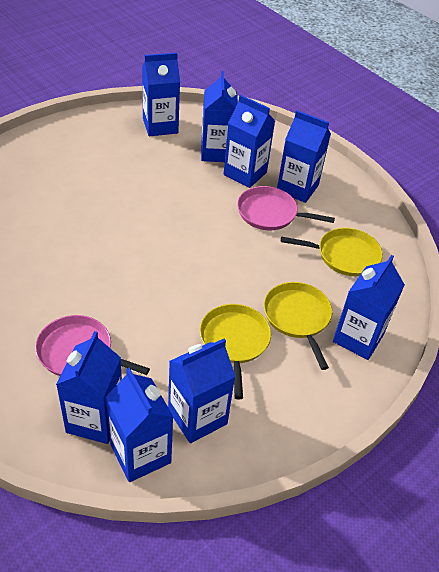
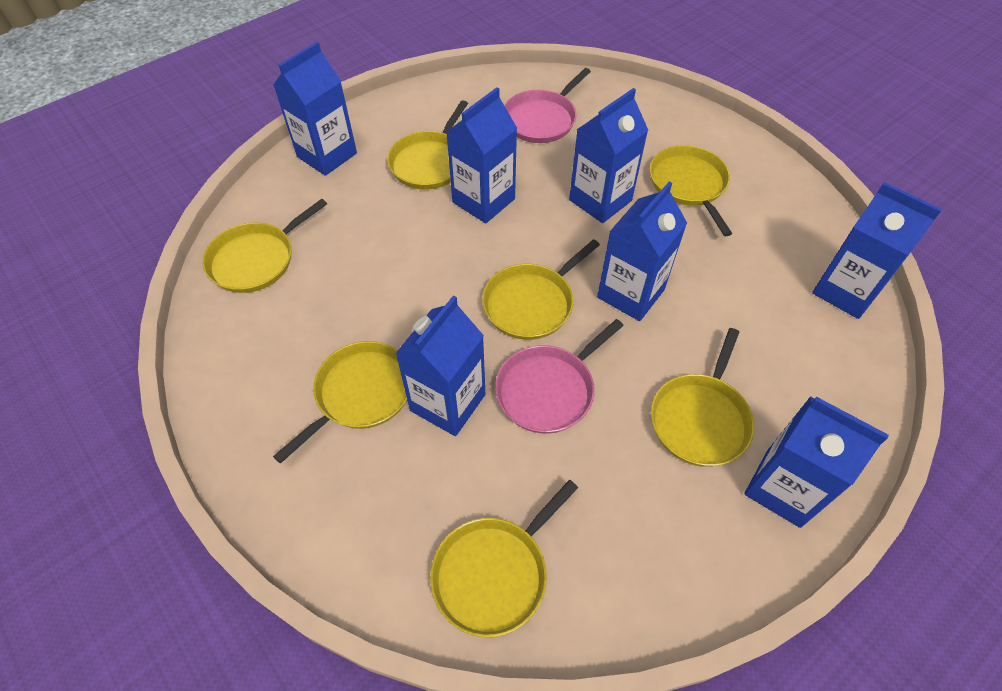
blue carton: [56,331,122,444] [106,368,173,482] [142,53,180,136] [168,338,236,443] [201,71,238,162] [224,95,275,188] [277,110,331,203] [333,255,405,360] = 8 -> [273,42,357,176] [395,296,485,436] [446,87,517,223] [569,88,648,223] [597,182,687,321] [744,396,889,528] [812,182,942,319] = 7
yellow pan: [200,304,271,399] [264,282,332,370] [281,228,383,276] = 3 -> [202,199,327,293] [273,341,407,464] [387,100,468,190] [430,480,578,637] [482,239,600,340] [650,145,732,236] [651,328,754,467] = 7

